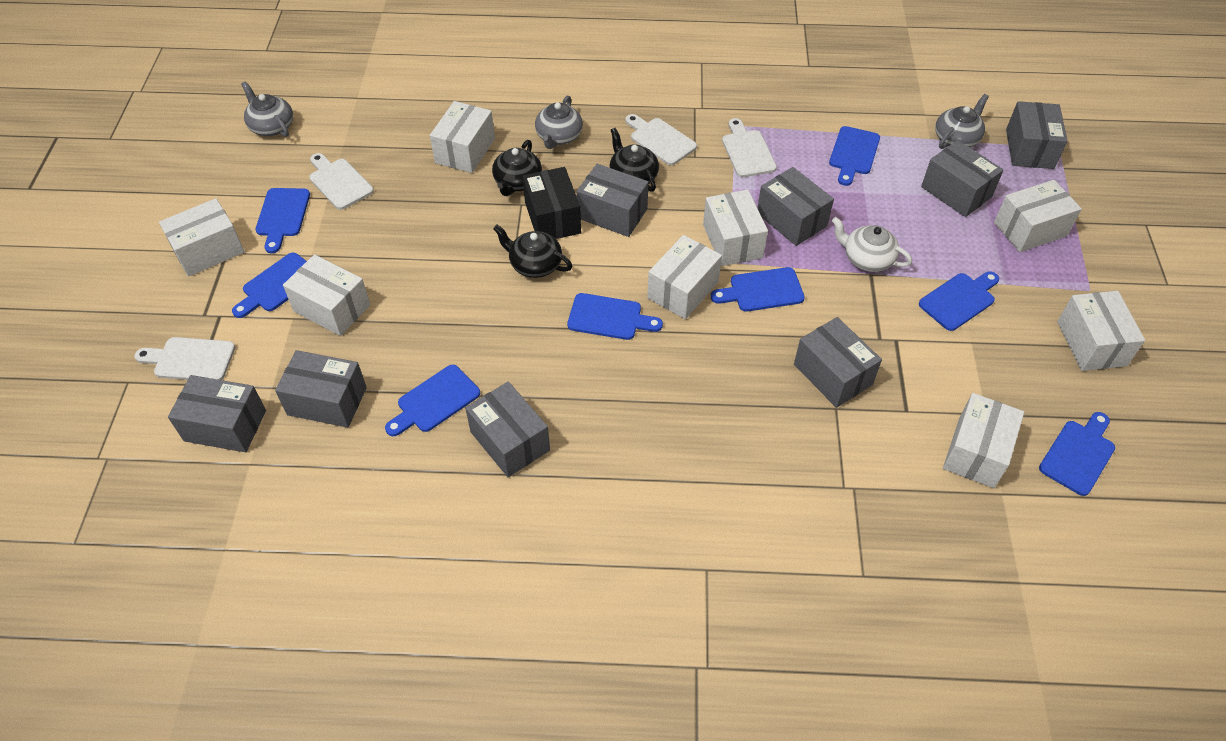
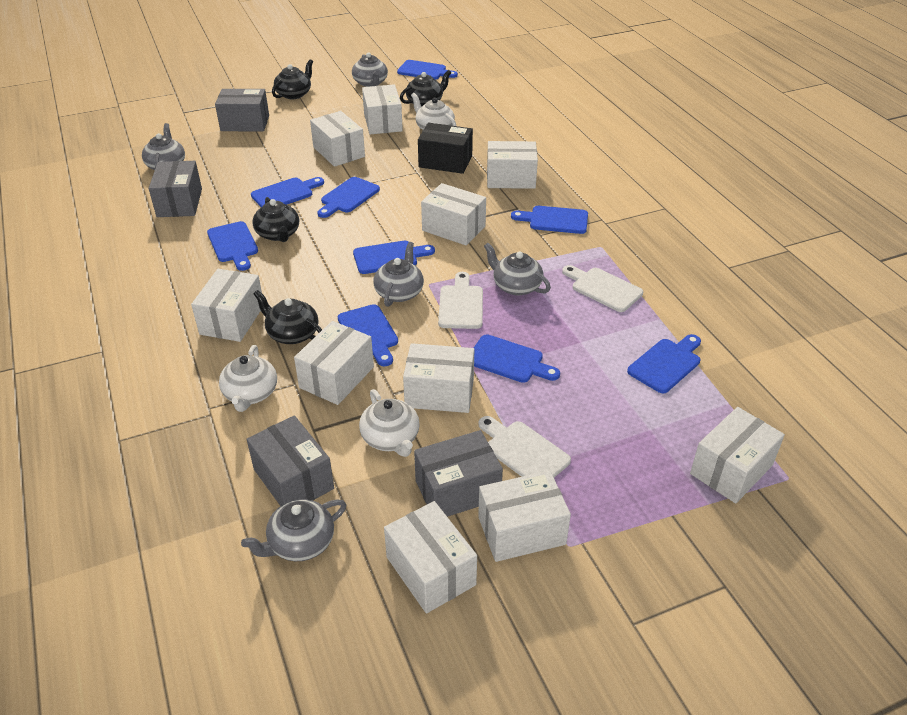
black teapot: [492,140,542,196] [493,225,572,278] [610,128,659,192] = 3 -> [252,197,299,242] [253,290,322,344] [272,59,313,99] [400,70,451,107] = 4
blue cutting board: [232,253,307,318] [255,188,310,253] [385,365,480,436] [567,293,663,340] [711,267,805,312] [829,126,880,186] [919,271,999,331] [1039,412,1115,496] = 8 -> [207,221,258,271] [251,177,324,207] [317,177,380,218] [338,304,398,366] [353,241,435,274] [397,60,458,80] [474,335,560,383] [511,206,588,234] [627,334,701,393] = 9
grey box: [168,375,266,452] [275,350,367,428] [465,381,550,477] [577,164,649,237] [758,167,834,246] [794,317,882,408] [921,140,1003,217] [1006,101,1068,169] = 8 -> [149,161,202,217] [215,89,269,131] [246,415,334,506] [414,430,503,517] = 4
grey teapot: [241,81,293,137] [535,96,583,149] [935,94,989,149] = 3 -> [142,123,185,170] [241,499,347,561] [352,52,388,87] [373,242,424,307] [484,243,551,295] = 5
white box: [159,198,245,277] [283,254,370,336] [430,101,495,173] [647,235,722,319] [703,190,768,266] [943,393,1024,488] [994,180,1082,252] [1057,291,1145,371] = 8 -> [191,269,262,342] [294,321,374,405] [310,111,365,167] [362,84,403,134] [384,501,477,614] [403,343,474,413] [421,183,486,246] [478,470,571,562] [487,141,538,189] [690,407,785,504] = 10
white cutting board: [134,337,235,380] [309,153,374,210] [625,114,697,165] [722,118,777,177] = 4 -> [438,272,483,329] [478,416,571,478] [562,265,643,312] = 3
white teapot: [832,217,912,272] = 1 -> [219,345,277,412] [359,389,420,457] [411,93,456,130] = 3

